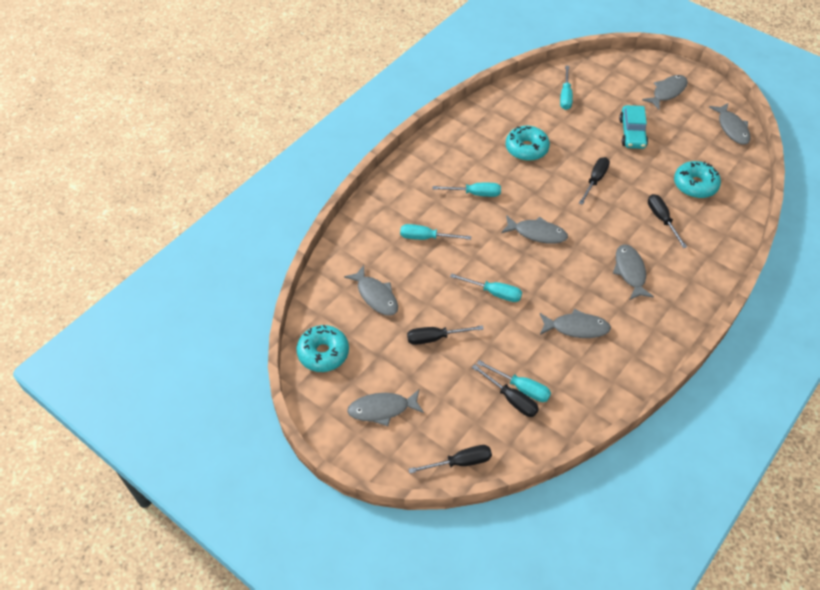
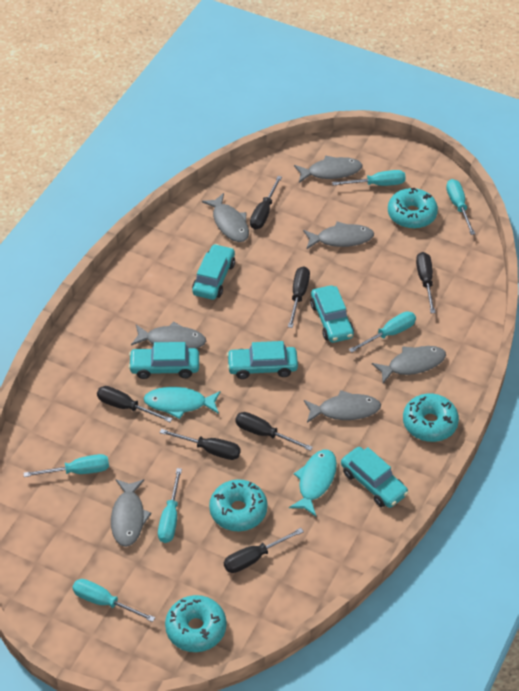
black screwdriver: [407,325,484,345] [409,445,492,474] [472,364,539,417] [579,157,610,205] [648,194,687,248] = 5 -> [97,386,172,422] [160,429,241,460] [224,528,304,573] [235,412,313,451] [250,176,282,229] [288,267,310,328] [416,252,435,313] = 7
turquoise car: [619,105,648,149] = 1 -> [128,342,199,379] [192,244,235,300] [227,341,298,379] [310,285,354,343] [341,447,409,508] = 5
turquoise donut: [296,325,349,372] [506,126,550,161] [674,161,721,198] = 3 -> [165,595,227,652] [209,479,267,531] [388,188,438,229] [403,394,459,442] = 4
turquoise fish: none = 0 -> [144,387,221,419] [289,449,337,516] = 2
turquoise screwdriver: [400,224,471,240] [433,183,501,197] [450,273,522,302] [477,360,551,402] [560,66,573,110] = 5 -> [24,454,109,477] [72,579,155,622] [158,468,182,543] [332,170,406,186] [349,311,416,353] [446,179,475,235] = 6

